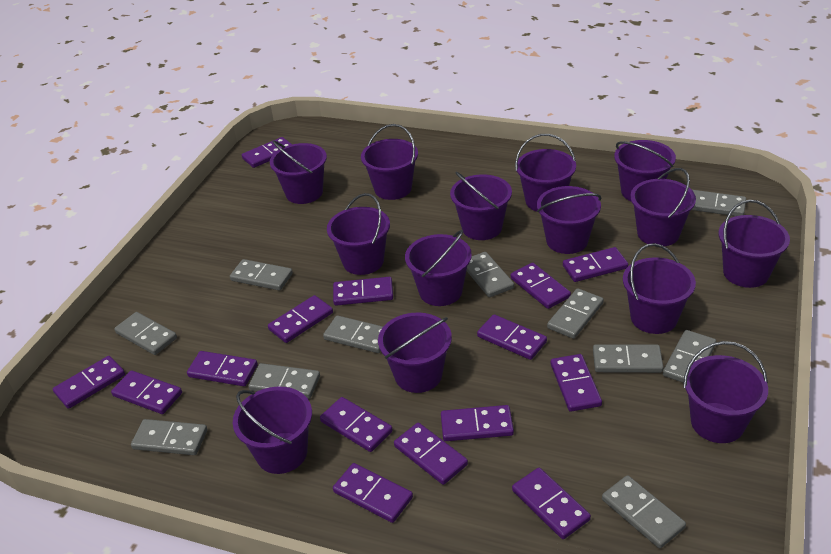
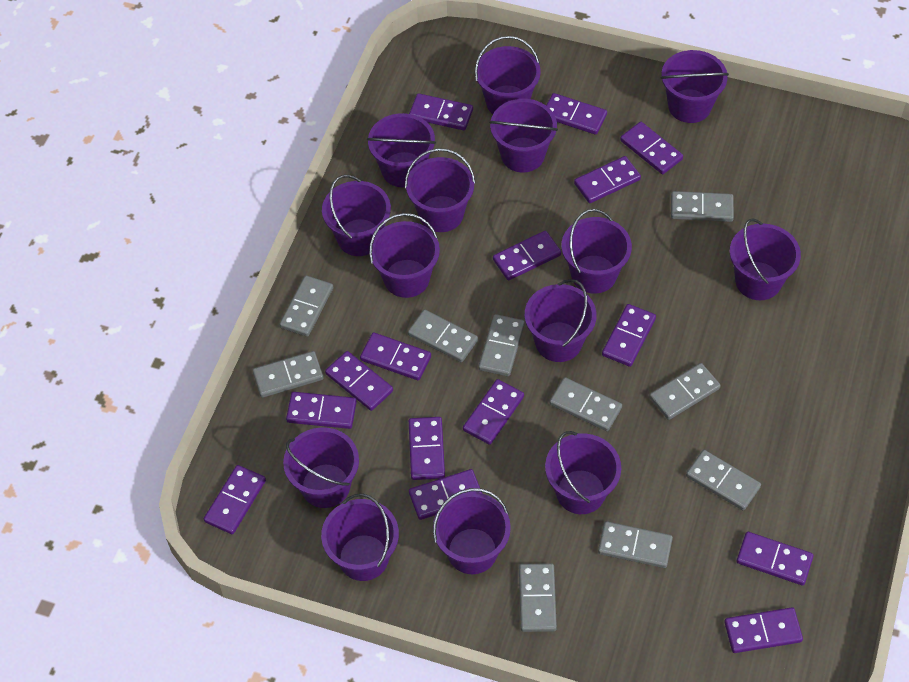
grey domino: [114,312,177,355] [131,419,207,455] [230,259,293,290] [249,363,320,399] [323,315,383,353] [466,252,514,297] [547,288,604,339] [593,344,664,373] [602,475,686,548] [663,330,716,383] [691,190,746,216] = 11 -> [253,351,323,398] [279,275,333,337] [408,310,478,362] [479,314,525,376] [519,563,557,632] [550,377,622,431] [598,521,673,568] [649,363,721,420] [671,191,734,222] [686,450,761,510] = 10

